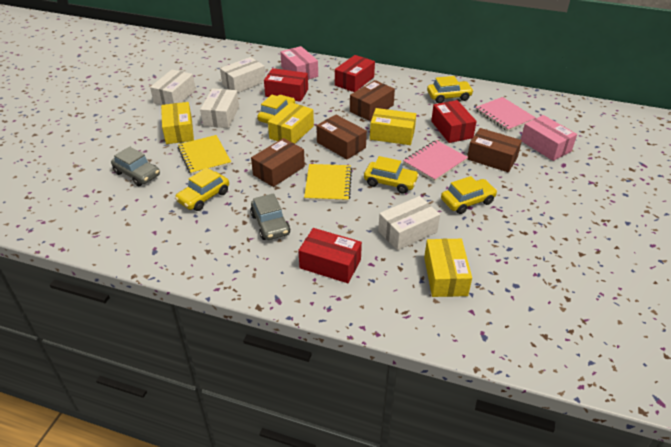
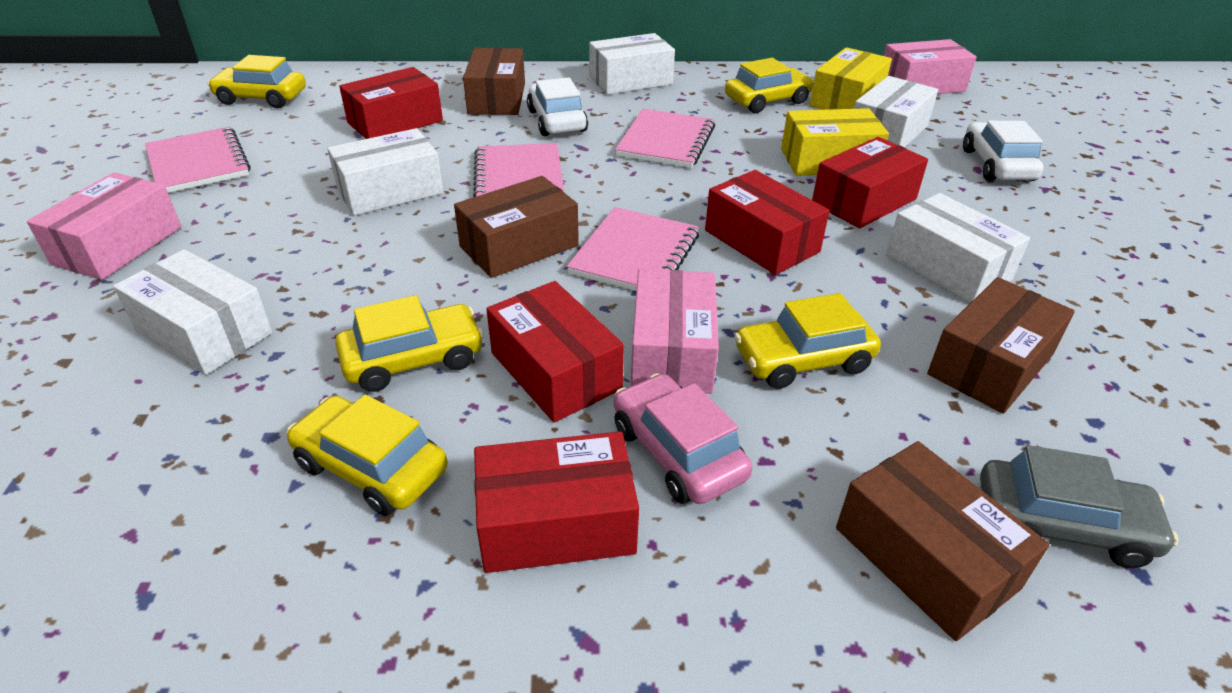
grey car: [111,147,160,186] [250,193,290,240] = 2 -> [980,445,1179,568] = 1
pink box: [280,46,318,80] [521,115,577,161] = 2 -> [27,172,181,280] [631,269,719,394] [884,39,977,94] = 3
pink car: none = 0 -> [614,373,752,504] = 1
pink notebook: [403,140,468,182] [475,97,536,132] = 2 -> [145,127,250,193] [473,143,564,197] [567,207,699,291] [615,109,715,168] = 4
red box: [264,68,308,102] [298,228,362,283] [335,55,375,92] [431,100,477,143] = 4 -> [339,67,443,139] [474,431,639,573] [487,281,624,423] [705,170,830,275] [812,137,928,228] = 5
white box: [150,70,196,105] [200,88,239,128] [220,57,265,93] [378,196,440,251] = 4 -> [113,249,272,375] [327,128,443,216] [589,33,675,95] [854,76,938,147] [886,193,1030,303] = 5
white car: none = 0 -> [527,77,588,136] [963,121,1044,181] = 2
yellow box: [161,102,194,144] [268,102,314,144] [370,108,416,145] [424,239,472,297] = 4 -> [781,108,889,176] [810,47,892,110] = 2
yellow notebook: [178,135,231,175] [304,164,352,202] = 2 -> none = 0

